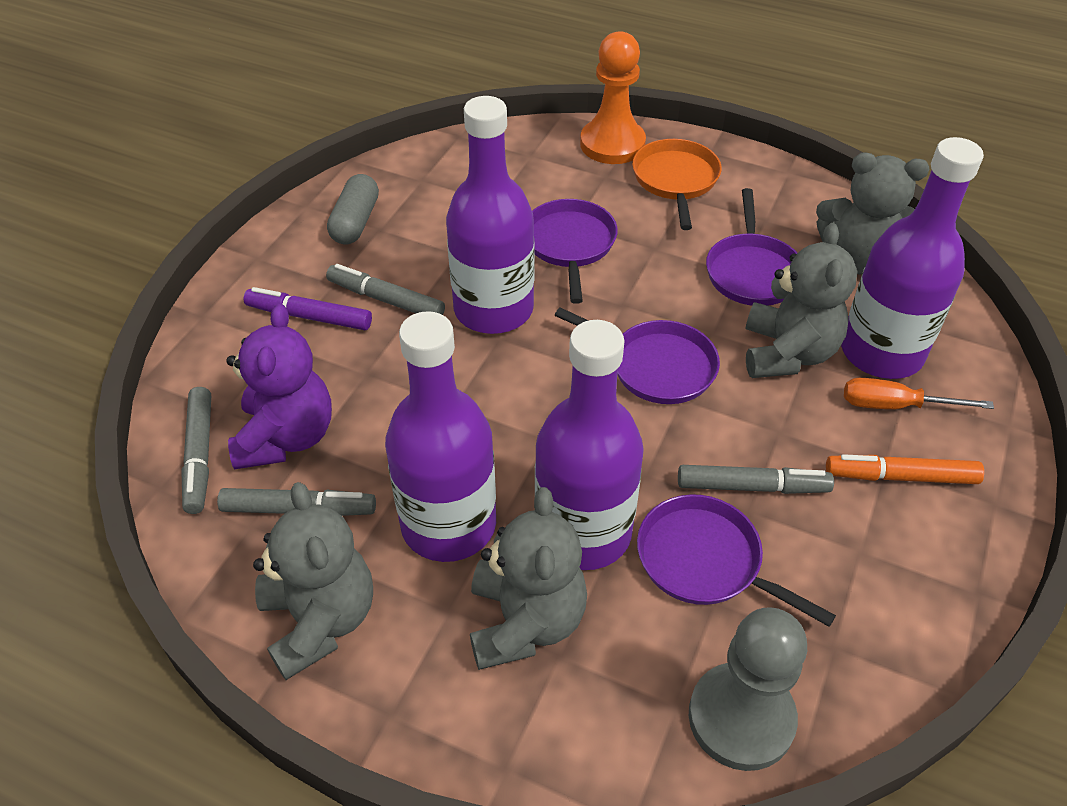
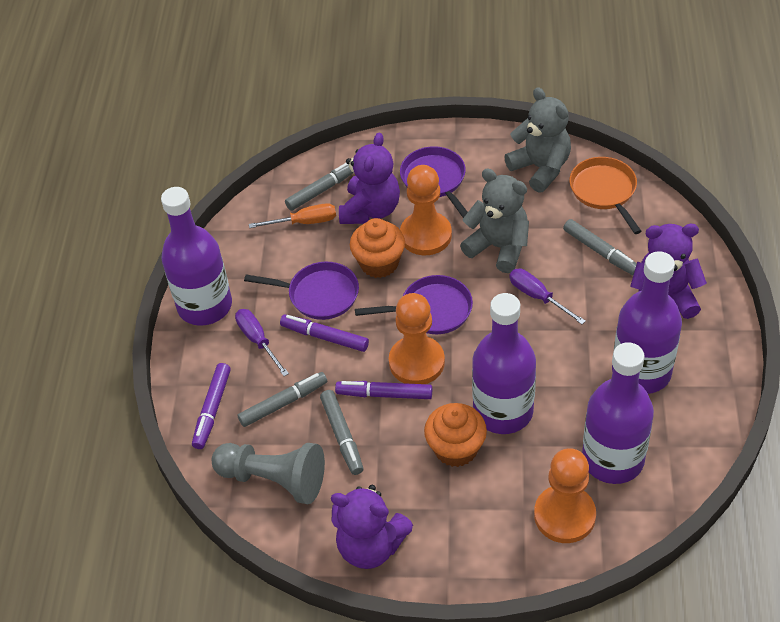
grey capsule: [327,174,379,244] = 1 -> none = 0
grey teddy bear: [253,482,373,680] [470,487,587,670] [745,223,857,378] [816,153,929,275] = 4 -> [460,169,529,273] [504,87,571,193] = 2
orange cupcake: none = 0 -> [350,218,405,278] [424,403,487,467] = 2
orange marker: [826,454,984,484] = 1 -> none = 0
orange pawn: [580,31,646,164] = 1 -> [389,293,445,384] [400,165,452,255] [534,448,596,543] = 3
purple marker: [244,287,372,330] = 1 -> [192,363,231,449] [280,315,369,352] [335,381,432,399] = 3
purple pan: [532,199,618,304] [555,307,720,404] [637,494,836,627] [706,188,797,306] = 4 -> [244,262,359,320] [355,275,473,334] [400,146,468,218] = 3
purple screwdriver: none = 0 -> [235,309,289,376] [510,268,586,324] = 2
purple teddy bear: [226,304,332,469] = 1 -> [331,485,413,569] [339,132,400,224] [630,224,707,319] = 3

